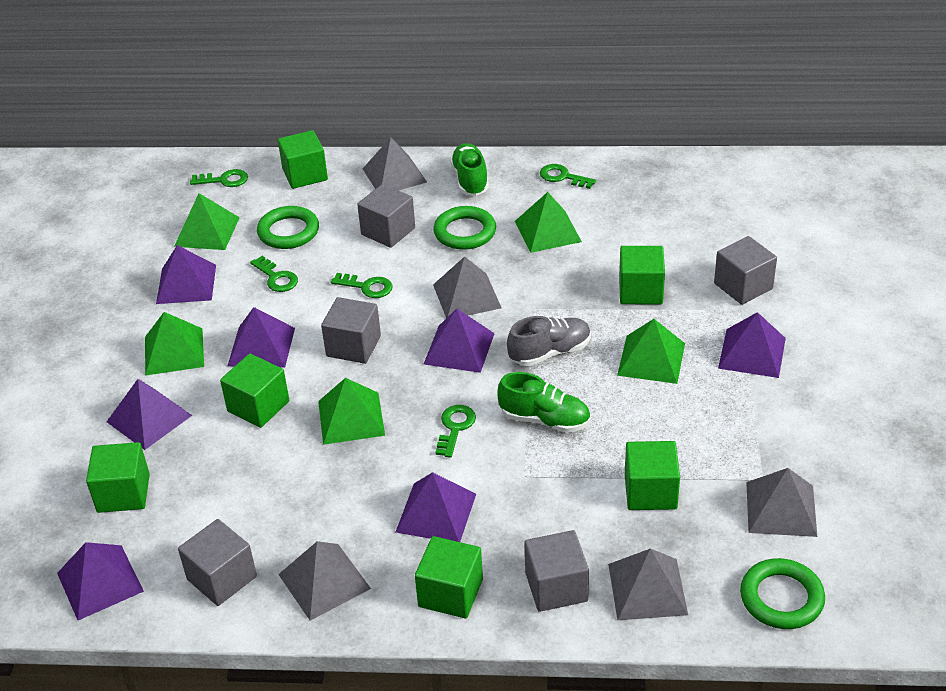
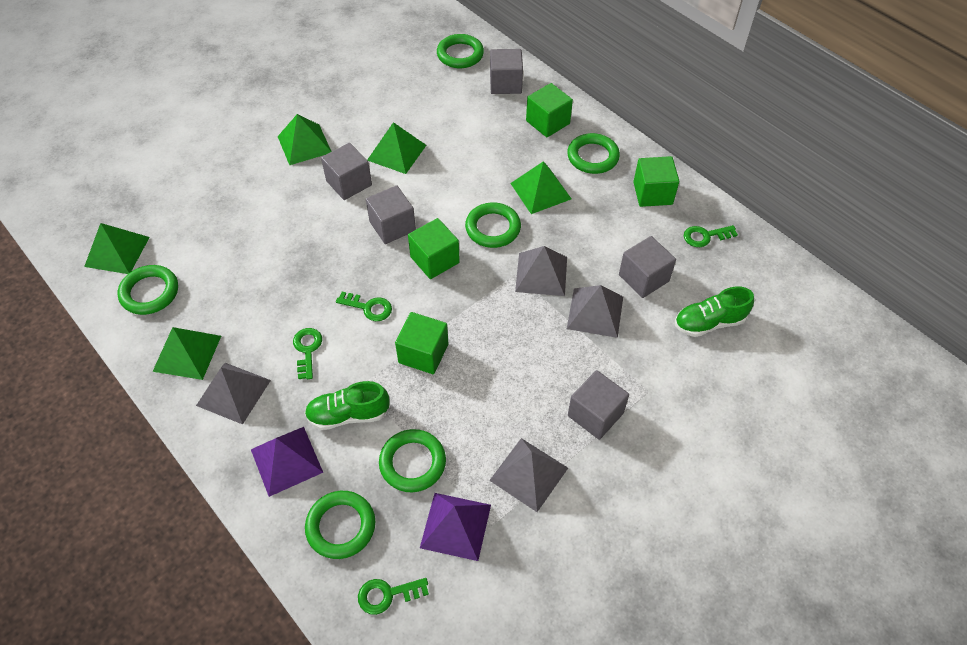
green cube: [86,442,150,513] [220,354,289,428] [278,130,328,189] [415,536,483,618] [619,246,665,304] [625,441,680,510] = 6 -> [395,312,448,374] [408,218,460,279] [526,83,573,137] [633,156,679,207] = 4
green key: [190,169,248,187] [250,256,298,292] [331,273,393,298] [435,405,476,458] [540,164,596,189] = 5 -> [293,328,322,379] [336,292,392,321] [358,578,429,615] [684,225,738,247] = 4
green ring: [257,206,319,249] [433,206,496,250] [740,558,825,629] = 3 -> [118,265,178,315] [305,491,375,559] [379,429,446,492] [437,34,484,68] [465,202,521,248] [567,133,620,174] = 6
grey pyramid: [278,541,371,621] [363,137,427,191] [433,256,501,318] [608,548,688,620] [746,468,817,537] = 5 -> [196,363,271,424] [489,438,568,512] [515,246,567,296] [567,285,623,338] = 4
grey shoe: [507,316,591,366] = 1 -> none = 0
purple pyramid: [57,542,144,620] [107,379,192,450] [156,245,216,304] [227,307,295,368] [396,472,476,542] [424,308,495,373] [718,312,786,378] = 7 -> [251,427,323,497] [420,493,491,561] = 2

